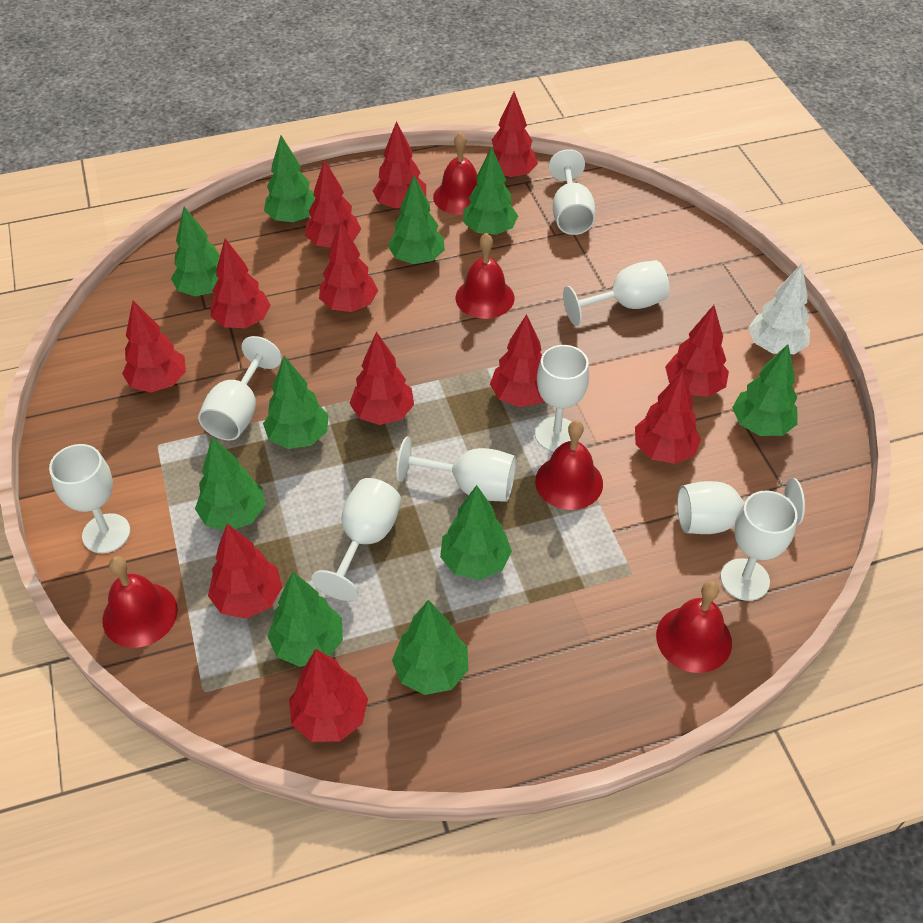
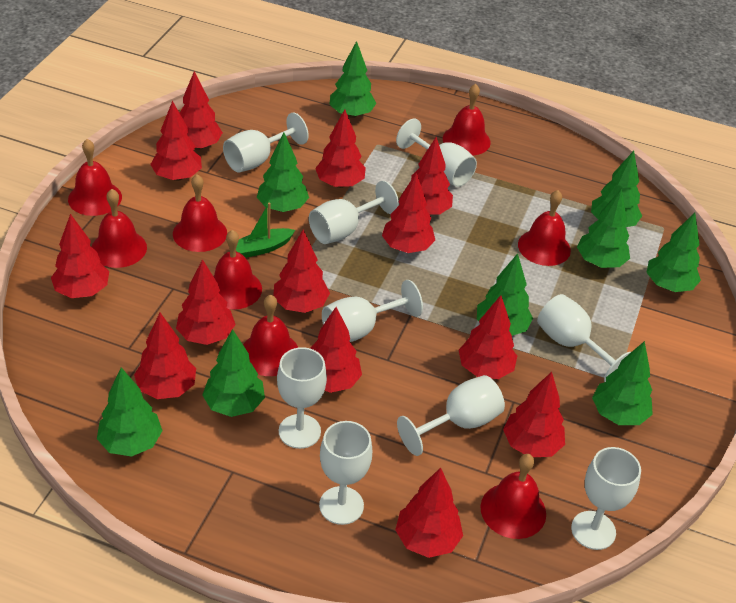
green boat: none = 0 -> [236,203,295,258] = 1
green tree: [171,207,220,296] [195,437,265,530] [263,356,329,449] [264,135,316,223] [267,571,343,667] [388,176,445,264] [392,600,468,695] [440,485,512,580] [463,147,518,235] [732,344,798,436] = 10 -> [97,367,163,456] [202,329,265,417] [257,133,309,212] [329,41,377,118] [477,253,533,336] [577,189,630,268] [591,151,642,227] [592,341,653,425] [646,213,701,292] = 9
red bell: [102,556,178,648] [433,132,477,215] [455,233,514,319] [535,420,603,510] [656,581,732,673] = 5 -> [68,139,122,216] [92,189,147,268] [173,174,227,252] [213,230,262,310] [243,295,299,376] [443,84,491,155] [481,454,546,539] [518,190,571,266] = 8
red tree: [122,300,186,393] [208,524,283,619] [211,239,271,328] [289,649,368,742] [305,159,361,248] [319,221,378,312] [349,332,414,425] [373,121,426,210] [486,92,538,179] [490,314,544,407] [635,370,701,464] [665,305,729,397] = 12 -> [51,214,109,298] [134,313,196,399] [150,101,202,181] [176,259,236,345] [180,71,223,150] [273,229,330,313] [310,307,362,393] [315,109,366,188] [382,172,435,253] [395,468,463,558] [411,137,453,215] [459,295,517,379] [503,372,565,457] = 13
white tree: [748,264,810,354] = 1 -> none = 0

